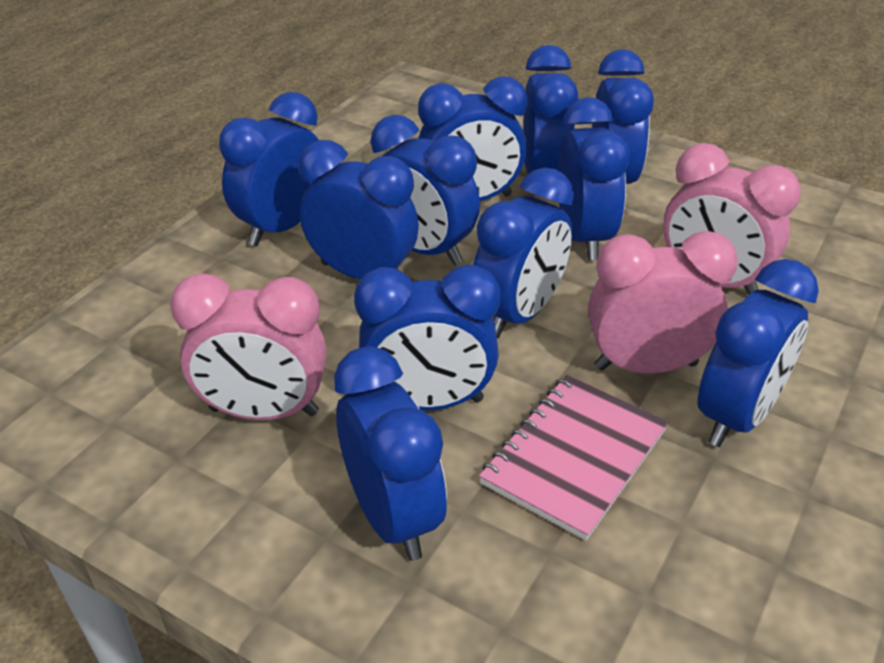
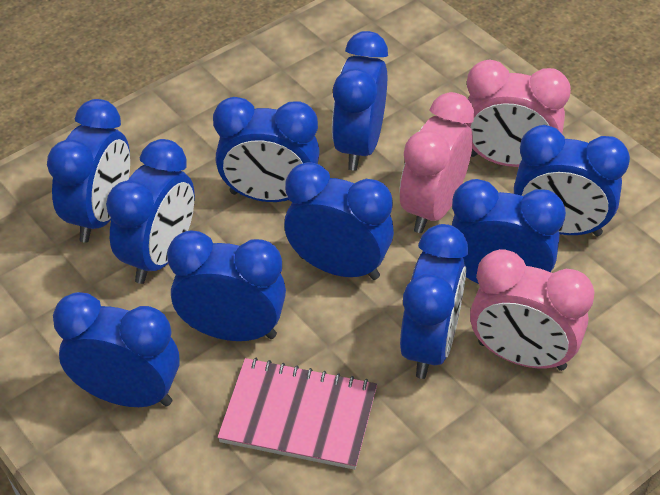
blue clock: [219,92,319,246] [299,140,419,279] [334,346,447,561] [354,265,501,410] [370,115,480,265] [418,76,527,201] [473,168,574,338] [523,45,578,174] [558,97,630,260] [592,49,654,184] [698,259,819,447] = 11 -> [47,99,130,243] [53,292,180,407] [106,139,195,284] [167,230,286,341] [213,97,320,202] [284,162,394,280] [332,31,388,171] [400,224,468,379] [452,179,566,284] [514,125,630,236] = 10

